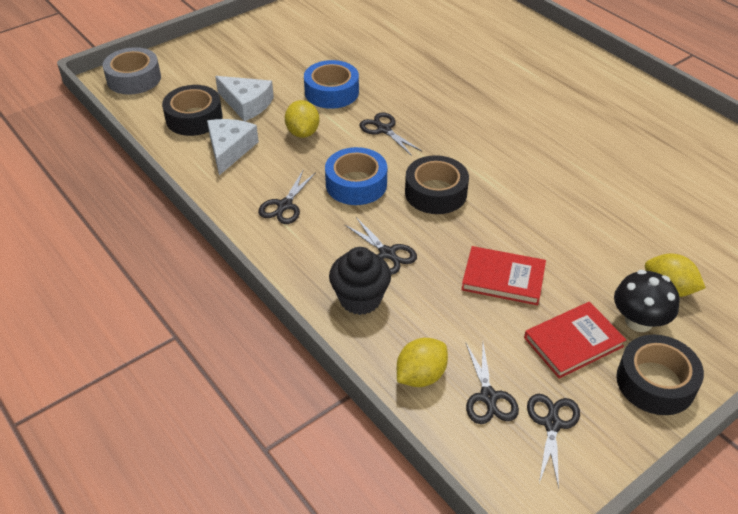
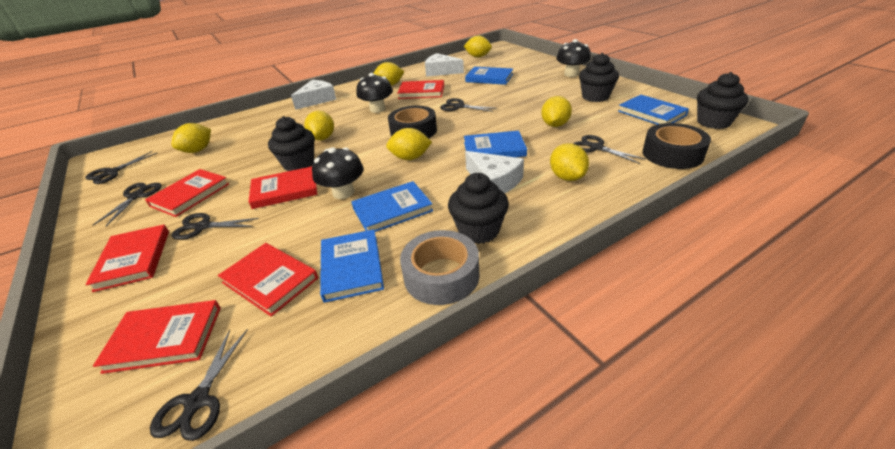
black cupcake: [329,247,391,315] = 1 -> [268,116,315,171] [448,173,509,244] [579,53,619,102] [697,72,748,129] = 4
black mushroom: [614,270,680,332] = 1 -> [312,147,364,199] [356,73,393,113] [556,39,591,77] = 3
black scissors: [258,171,316,224] [344,217,417,275] [359,112,423,156] [466,343,519,424] [527,394,580,489] = 5 -> [85,151,157,184] [93,183,162,226] [150,330,247,441] [172,213,259,240] [440,98,494,112] [573,135,646,164] = 6
black tape: [162,85,223,136] [405,155,469,214] [616,334,704,415] = 3 -> [388,106,437,138] [643,123,711,169] = 2
blue book: none = 0 -> [320,229,384,303] [351,181,433,232] [464,131,527,157] [465,67,513,85] [618,95,689,125] = 5
blue tape: [304,60,359,109] [325,147,387,205] = 2 -> none = 0
red book: [461,246,546,305] [524,302,626,378] = 2 -> [85,224,169,292] [93,300,221,374] [145,169,229,217] [218,243,318,317] [248,166,317,209] [397,80,444,99] = 6
white cheese: [207,119,259,175] [215,76,274,121] = 2 -> [291,80,337,110] [425,53,464,77] [465,151,524,193] = 3
yellow lemon: [285,100,319,138] [397,338,448,387] [645,254,706,297] = 3 -> [172,123,211,153] [304,111,334,140] [374,62,405,86] [386,128,432,160] [464,36,492,57] [541,96,572,127] [550,143,589,181] = 7

